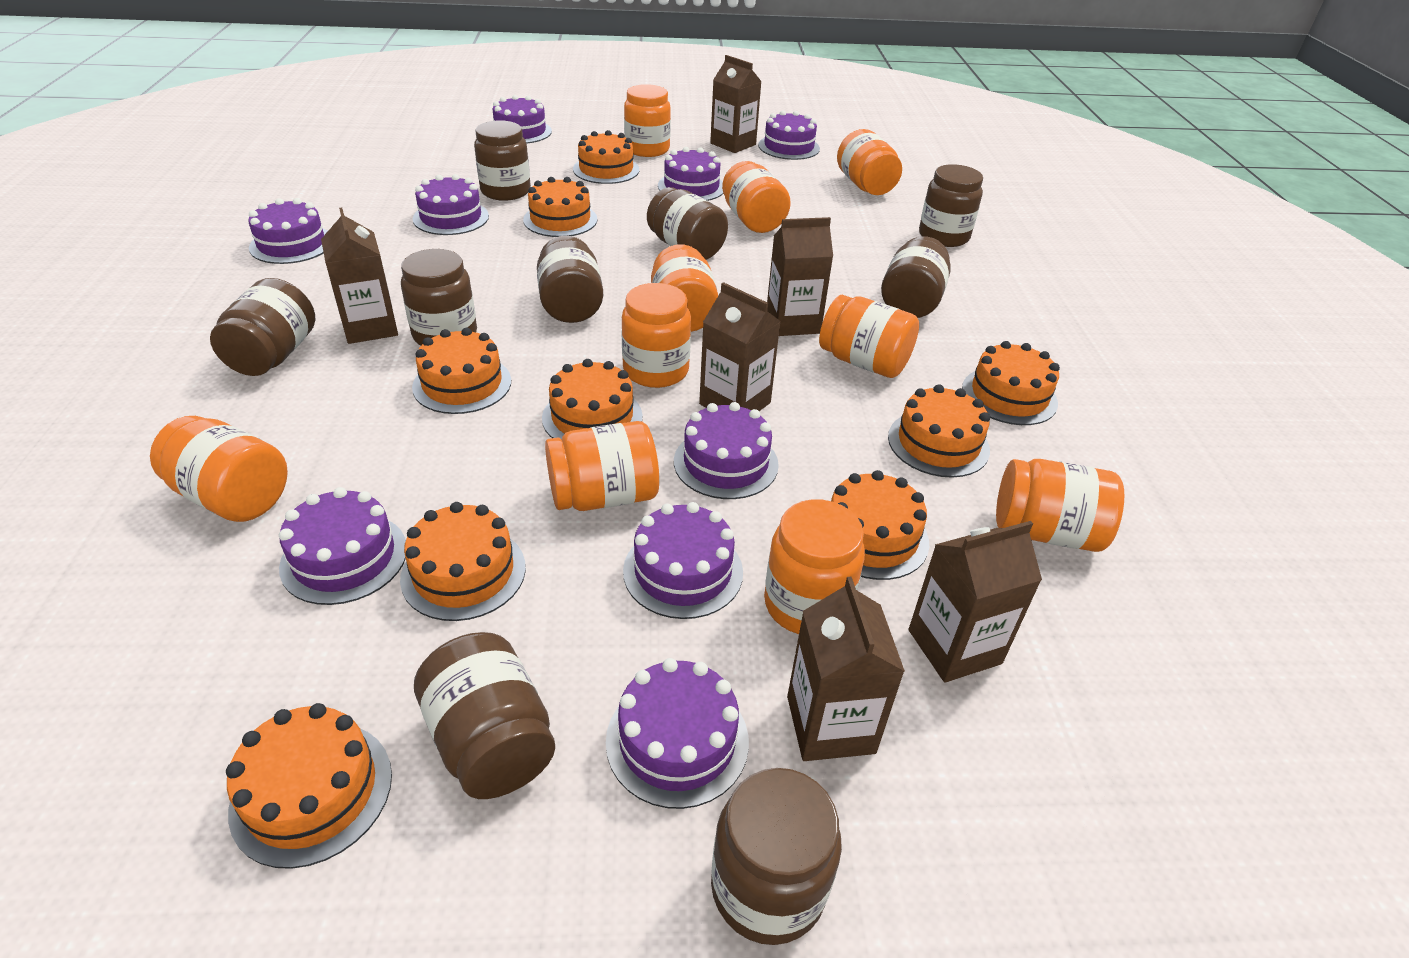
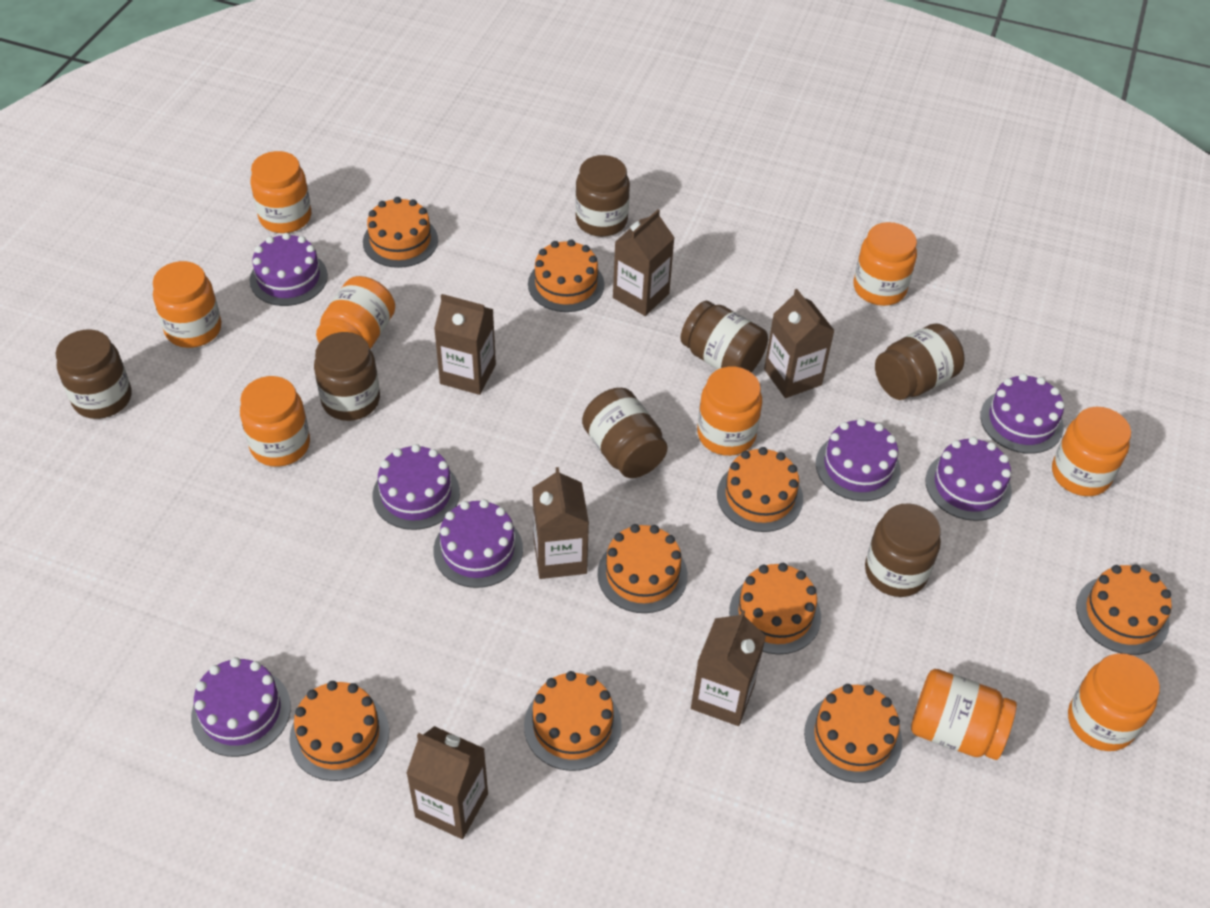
brown jar: [210,278,315,376] [401,249,477,345] [414,632,555,799] [474,120,531,201] [537,236,603,323] [647,187,728,260] [711,768,842,945] [881,236,951,318] [919,164,983,247] = 9 -> [56,329,131,419] [314,332,380,421] [575,155,630,237] [582,388,667,478] [681,301,768,372] [865,503,941,597] [875,323,964,400] = 7
orange jar: [150,416,288,522] [545,421,659,511] [622,283,691,388] [624,84,671,157] [651,244,718,332] [722,161,791,233] [764,499,865,634] [819,295,919,378] [837,129,902,195] [996,459,1124,552] = 10 -> [153,261,221,348] [240,376,310,467] [251,151,311,233] [316,276,395,349] [697,367,762,456] [854,222,917,306] [911,669,1017,760] [1052,407,1131,496] [1068,653,1160,751] = 9
purple cake: [248,198,328,264] [279,487,406,605] [413,174,489,235] [492,95,552,144] [606,658,749,809] [623,502,743,619] [658,147,723,201] [674,402,779,499] [758,111,820,160] = 9 -> [191,657,291,757] [250,233,328,306] [373,444,460,530] [433,499,523,588] [816,418,901,501] [925,437,1012,521] [980,374,1065,454] = 7

